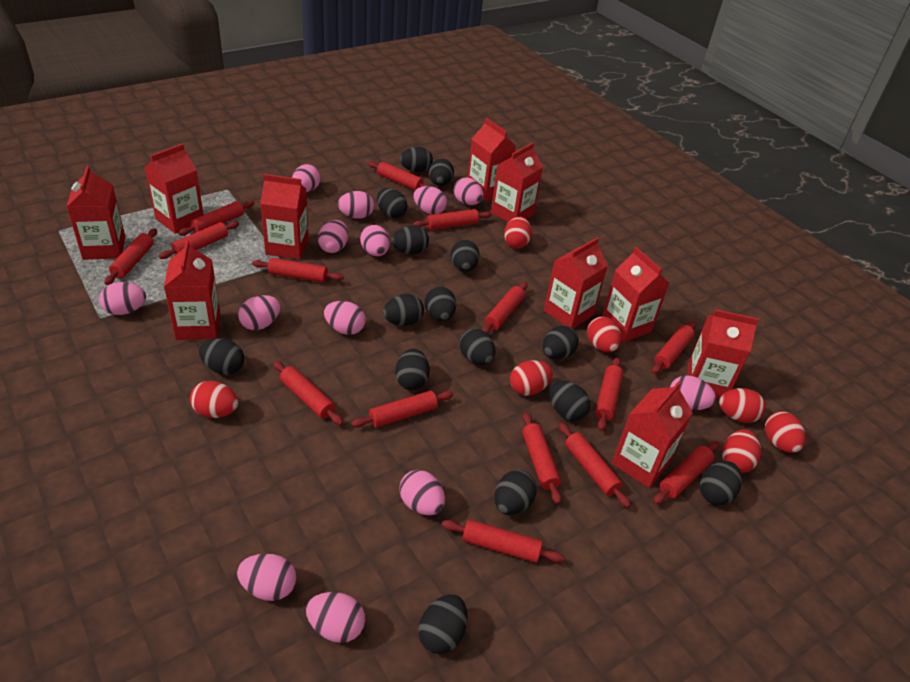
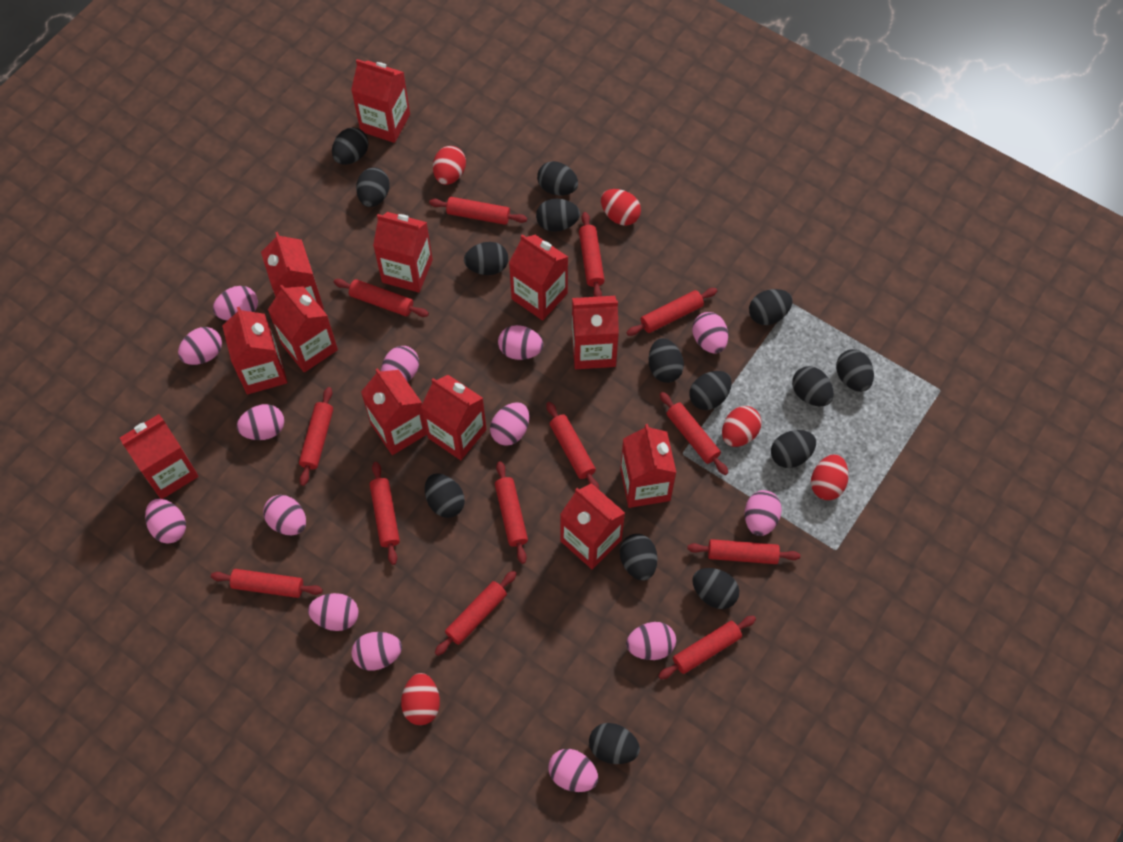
pink egg: [99,282,146,315] [237,554,296,601] [238,295,280,330] [292,164,321,192] [306,592,365,643] [318,220,348,253] [324,301,365,335] [338,191,374,219] [360,225,390,256] [399,470,445,515] [414,186,447,215] [453,177,483,205] [670,375,716,410] = 13 -> [145,499,186,544] [178,327,222,365] [213,286,258,321] [237,404,284,440] [263,495,306,535] [308,593,358,631] [352,632,402,671] [381,346,419,382] [490,402,529,446] [498,325,543,360] [548,749,598,792] [626,622,676,660] [692,312,728,354] [745,490,782,536] = 14
red carton: [67,165,125,260] [145,143,204,234] [164,240,220,340] [260,174,309,259] [467,118,516,201] [491,142,543,222] [544,237,608,328] [602,247,669,342] [612,382,693,488] [687,309,759,399] = 10 -> [120,414,199,499] [222,307,287,394] [261,232,324,310] [268,285,338,372] [351,59,410,143] [361,368,427,455] [373,212,433,293] [421,375,487,460] [509,234,568,321] [560,483,625,569] [572,296,619,369] [620,424,677,508] = 12
red egg: [190,381,238,418] [504,216,532,248] [510,360,553,396] [587,317,621,352] [719,388,766,423] [722,429,761,473] [765,411,806,453] = 7 -> [401,673,440,725] [433,146,466,185] [601,189,641,226] [722,406,762,447] [811,454,849,500] = 5
red rolling pin: [105,228,157,285] [159,221,239,259] [178,200,254,236] [252,258,343,283] [273,361,343,425] [351,391,453,428] [368,161,430,190] [413,209,492,230] [442,520,564,563] [482,282,528,334] [522,412,561,504] [559,423,631,508] [595,357,623,431] [652,321,696,374] [653,441,719,505] = 15 -> [211,569,323,598] [299,387,333,486] [334,279,429,317] [370,462,400,565] [429,197,527,225] [435,571,517,656] [495,461,528,564] [546,402,599,489] [579,212,605,297] [626,288,717,336] [658,616,756,679] [660,392,728,475] [687,539,800,564] = 13

